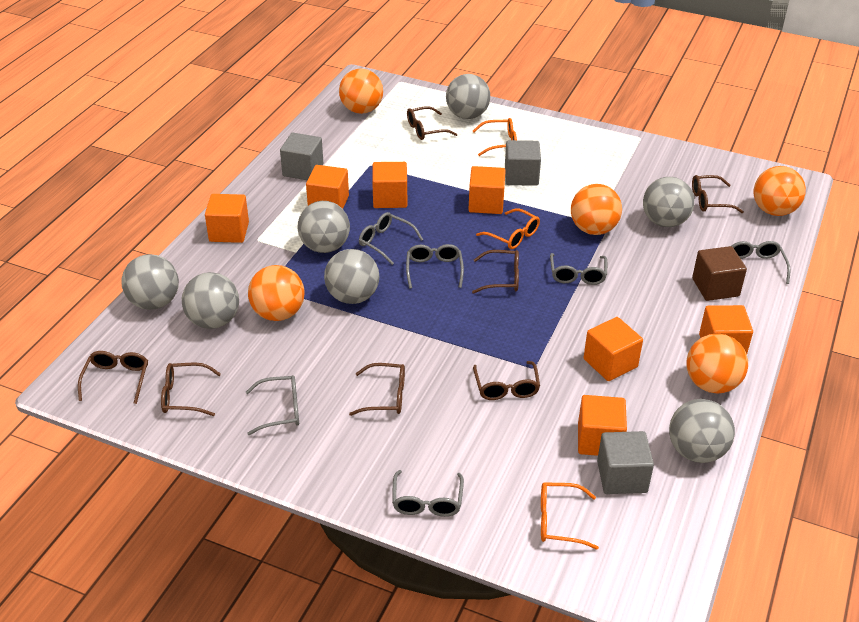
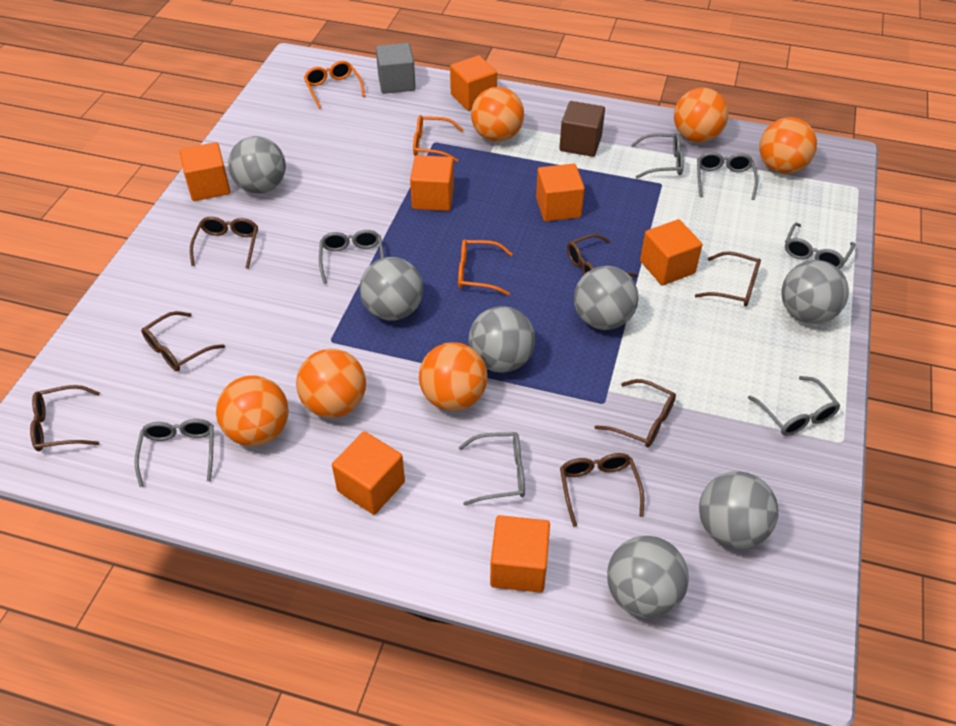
grey cube: [280,133,323,180] [505,140,541,186] [597,431,654,494] = 3 -> [376,43,416,94] = 1
grey glasses: [246,375,299,435] [359,212,423,265] [392,470,464,517] [406,244,464,289] [550,253,607,285] [732,241,791,284] = 6 -> [135,419,214,487] [319,230,384,284] [459,432,525,506] [631,133,684,178] [697,152,758,200] [748,376,841,436] [785,223,855,269] = 7
orange ball: [248,265,305,321] [339,69,383,114] [571,184,622,235] [686,334,748,394] [754,166,806,216] = 5 -> [216,375,289,446] [296,349,366,418] [419,342,488,411] [471,87,524,142] [674,88,728,142] [759,117,817,174] = 6

